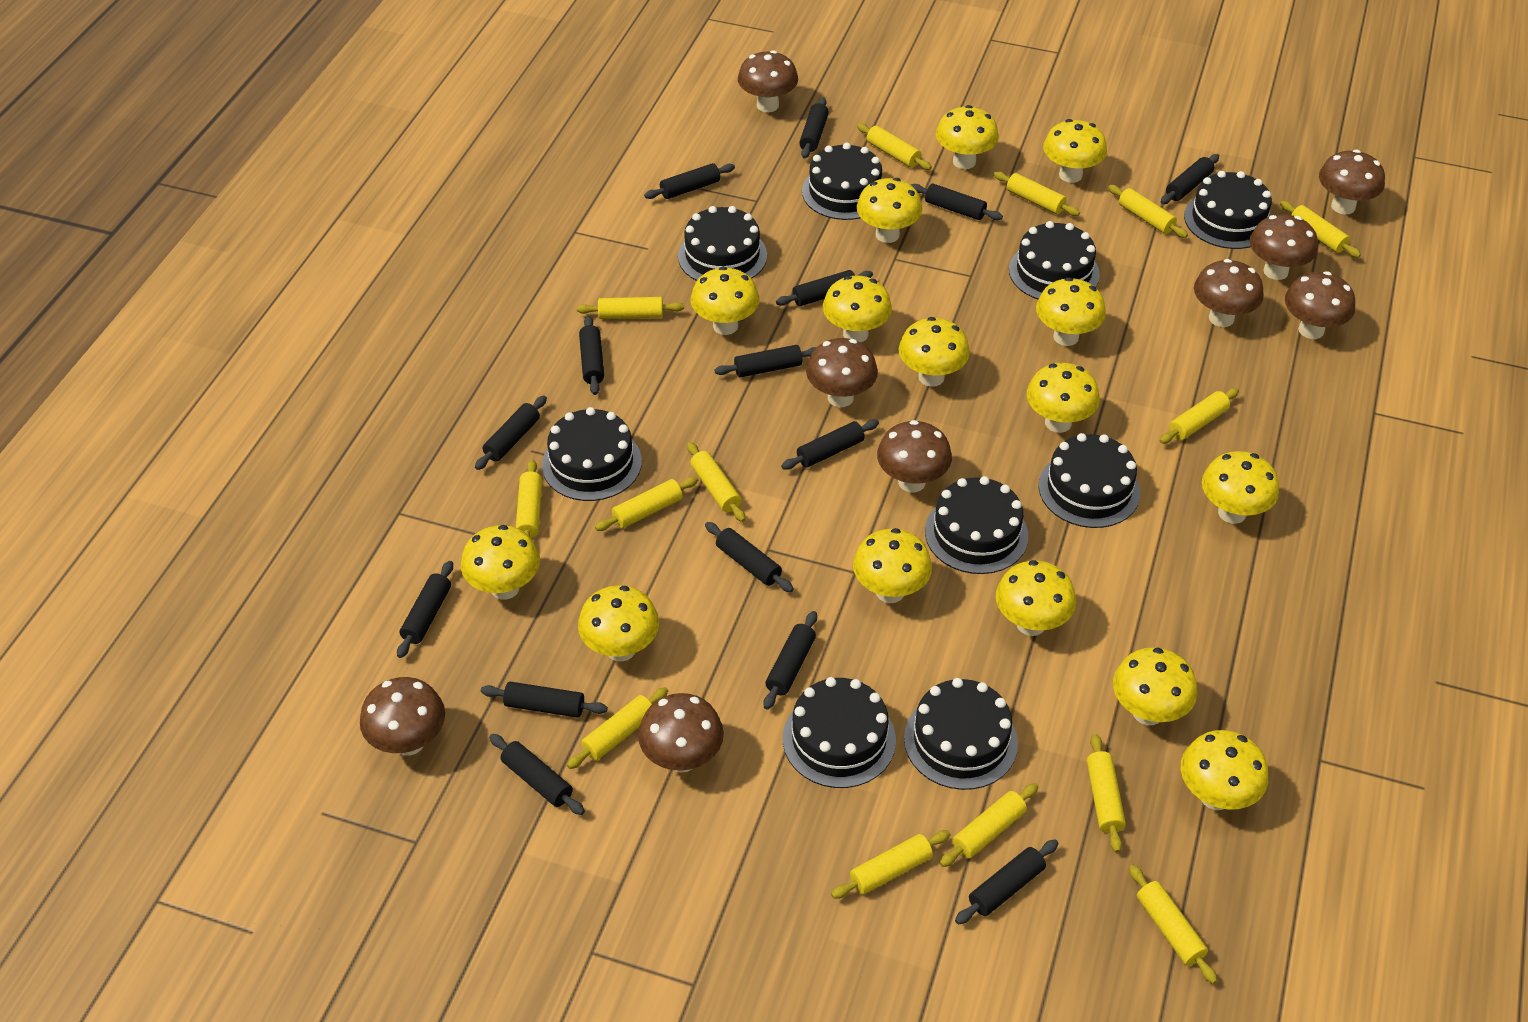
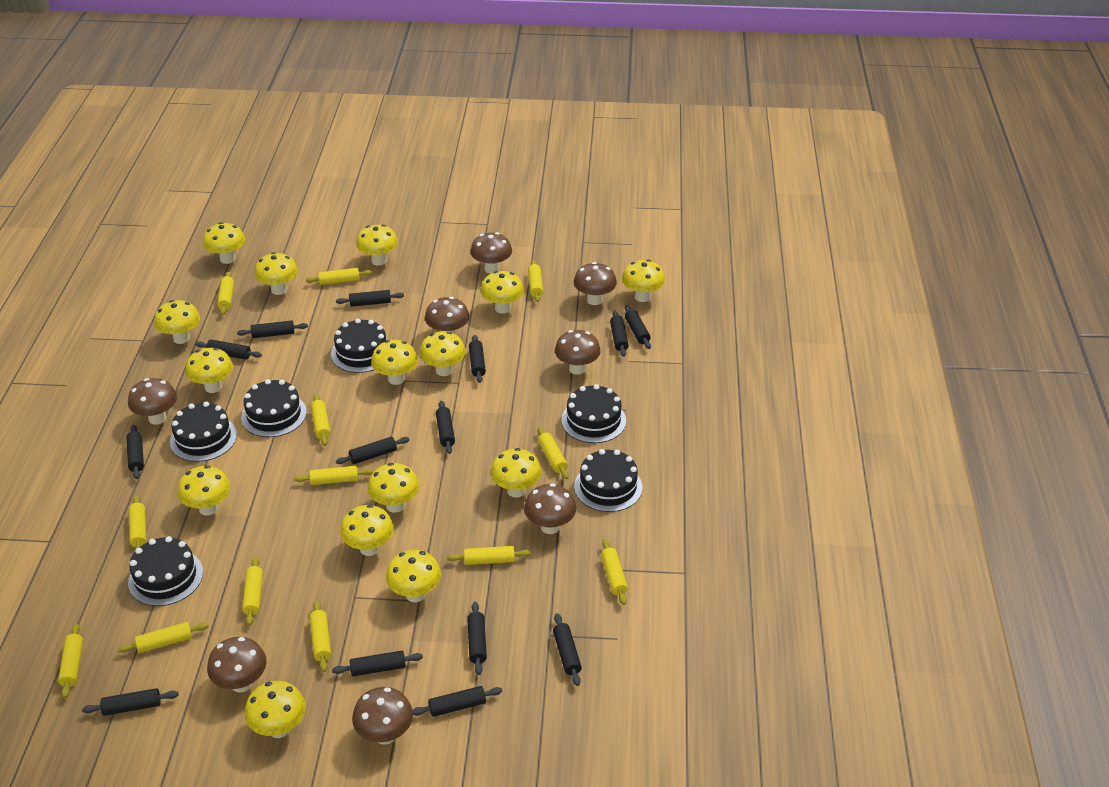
black cake: [542,407,642,501] [678,206,767,281] [783,677,896,788] [802,143,882,220] [904,678,1018,790] [925,476,1028,574] [1009,221,1100,299] [1038,433,1140,528] [1184,171,1272,249] = 9 -> [128,536,203,606] [170,402,237,462] [241,379,307,437] [331,318,387,373] [561,384,626,443] [574,449,642,512] = 6
black rolling pin: [397,561,453,658] [475,395,547,470] [481,682,608,718] [489,734,585,815] [579,316,604,395] [644,163,735,199] [705,522,794,592] [714,345,816,378] [763,611,817,710] [776,270,873,306] [781,420,879,470] [799,97,829,159] [911,184,1003,220] [955,839,1059,925] [1161,154,1219,204] = 15 -> [82,688,178,716] [127,425,144,479] [195,340,262,360] [237,321,308,338] [332,651,423,676] [336,290,404,307] [336,437,409,464] [413,686,502,717] [436,401,455,454] [467,602,487,675] [469,335,486,383] [553,613,582,686] [610,311,629,357] [624,305,651,349] = 14
brown mushroom: [360,677,445,756] [638,693,724,772] [738,50,798,112] [806,338,878,407] [877,420,952,492] [1194,259,1264,327] [1250,214,1318,280] [1285,271,1355,339] [1319,150,1385,214] = 9 -> [128,378,177,425] [207,637,267,693] [352,687,413,745] [425,297,469,335] [470,232,512,274] [524,483,576,534] [555,330,601,375] [574,262,617,305] = 8
yellow rolling pin: [516,459,542,538] [567,687,668,769] [577,297,684,319] [595,477,698,531] [687,442,746,522] [831,830,951,899] [857,123,932,170] [940,783,1038,867] [994,171,1080,216] [1087,734,1126,853] [1108,185,1188,238] [1129,865,1217,984] [1160,388,1239,444] [1280,201,1361,258] = 14 -> [58,623,83,699] [118,622,209,653] [129,495,146,550] [217,272,234,315] [242,557,263,626] [294,466,374,485] [305,268,372,285] [309,600,331,672] [311,394,330,446] [447,546,531,565] [528,260,543,302] [537,427,569,479] [601,539,628,605] = 13

